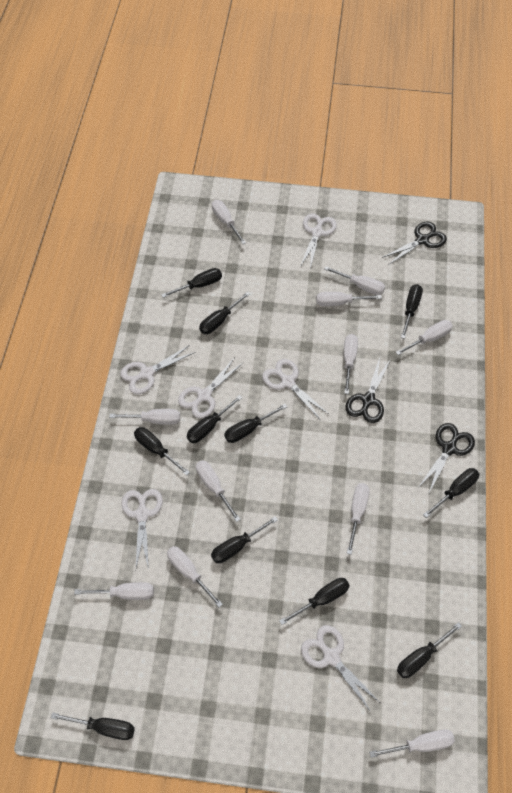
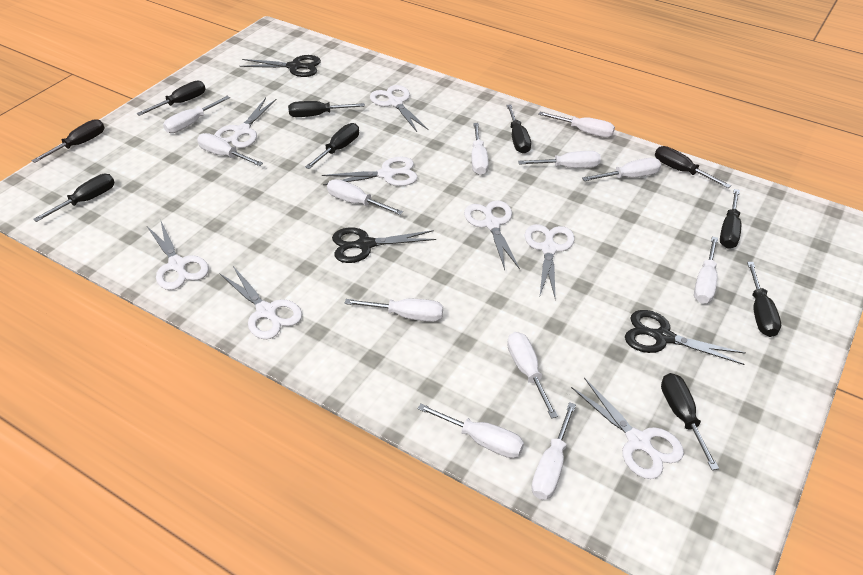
black screwdriver: [51,712,135,740] [134,427,190,475] [161,268,222,298] [187,395,243,443] [199,291,250,334] [211,516,278,563] [224,404,287,443] [279,578,350,625] [397,622,462,678] [401,284,423,339] [423,468,479,518] = 11 -> [31,119,105,163] [33,174,115,222] [137,80,206,116] [288,101,365,117] [305,123,359,169] [506,104,531,154] [655,146,731,188] [661,373,719,470] [720,189,741,249] [747,262,781,337] = 10
white scissors: [120,345,196,394] [121,489,163,570] [178,357,244,418] [262,359,329,419] [300,213,337,269] [301,625,380,712] = 6 -> [147,222,209,290] [215,98,277,148] [219,266,302,339] [322,157,418,186] [370,85,429,132] [464,200,520,270] [525,224,575,300] [571,378,684,479] = 8
white screwdriver: [74,582,154,600] [109,409,180,425] [167,546,223,608] [196,460,241,522] [212,200,246,244] [316,292,382,306] [324,266,385,295] [344,334,358,394] [347,483,370,555] [369,729,455,758] [396,320,453,355] = 11 -> [163,96,230,133] [197,133,263,166] [327,179,403,215] [344,299,443,322] [417,404,524,458] [471,123,489,175] [507,332,558,419] [518,151,601,168] [531,402,576,500] [538,112,615,137] [582,158,661,181] [694,237,718,304] = 12

